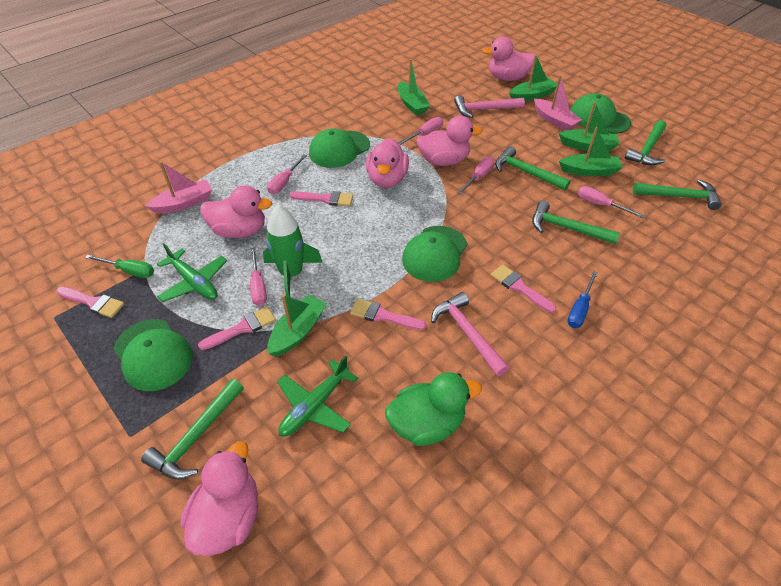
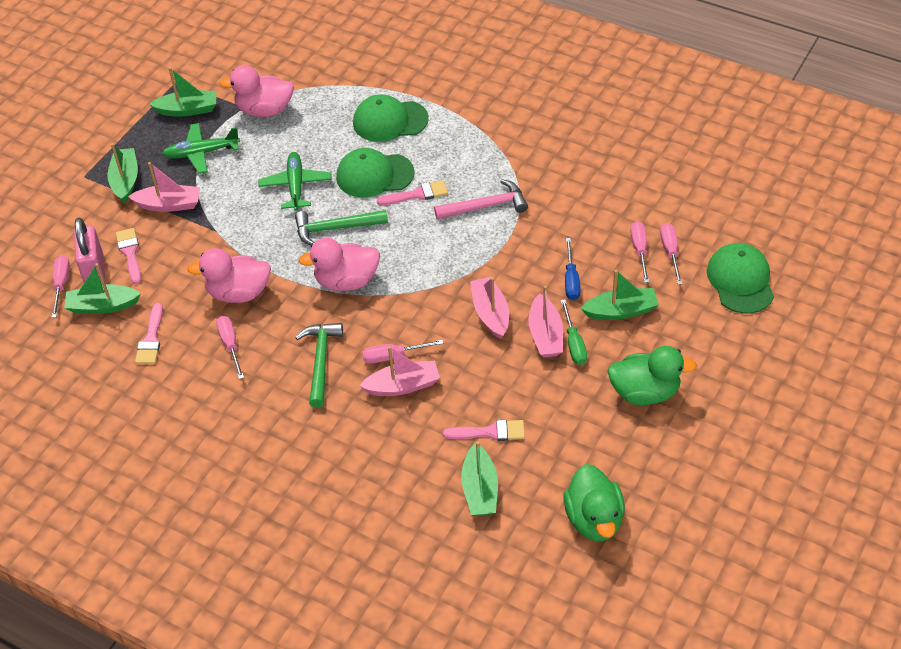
green cap: [113,319,193,391] [309,129,370,168] [402,226,467,282] [570,93,631,134] = 4 -> [336,148,415,197] [353,94,429,142] [707,243,774,314] = 3
green duck: [385,372,482,446] = 1 -> [563,464,625,541] [607,346,697,405] = 2
green hammer: [141,379,244,480] [495,146,571,191] [532,201,620,244] [625,120,666,165] [633,180,722,210] = 5 -> [295,210,388,245] [295,323,343,408] = 2
green rocket: [263,205,323,297] = 1 -> none = 0
pink boat: [146,161,212,214] [534,75,582,131] = 2 -> [128,162,200,212] [359,346,440,396] [470,277,509,339] [529,286,563,358] = 4
pink brush: [56,287,124,318] [198,306,276,350] [290,191,353,206] [350,299,426,330] [491,265,556,313] = 5 -> [116,228,141,284] [135,303,163,364] [377,180,448,205] [443,420,525,441] = 4
pink duck: [181,441,258,556] [200,185,272,238] [366,138,409,188] [416,116,482,166] [482,37,536,81] = 5 -> [187,248,271,303] [220,65,294,117] [298,238,380,291] = 3
pink hammer: [431,292,509,376] [454,95,525,118] = 2 -> [434,179,528,219] = 1
pink padlock: none = 0 -> [74,217,105,284] = 1

